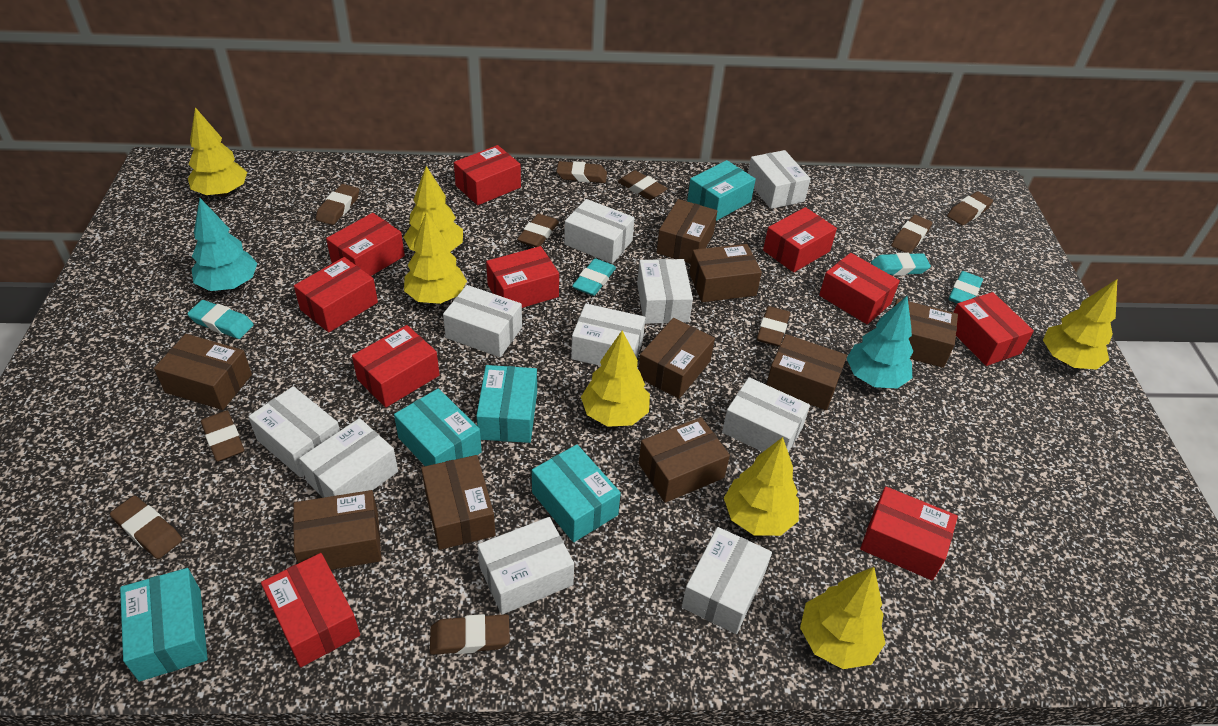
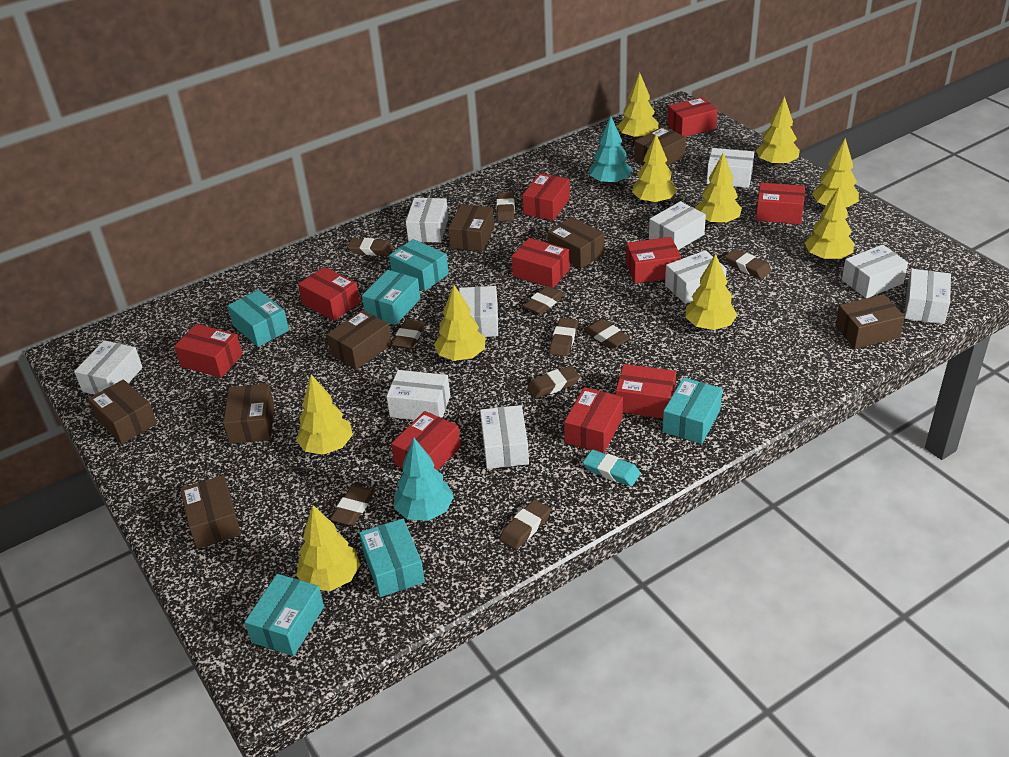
brown box: [154,334,252,410] [293,490,382,570] [421,455,495,550] [639,318,715,399] [639,417,730,503] [656,199,717,264] [689,244,762,302] [766,334,847,410] [894,299,958,368] = 9 -> [88,379,157,444] [180,475,241,549] [223,384,274,444] [327,310,392,370] [448,204,494,252] [547,217,604,269] [634,126,686,166] [835,294,905,349] = 8
turquoise box: [120,568,208,682] [394,388,482,466] [476,365,537,443] [532,444,621,542] [687,160,756,221] = 5 -> [228,290,289,347] [245,574,324,656] [359,519,425,597] [362,270,421,325] [389,239,449,291] [662,377,722,444] = 6
turquoise eraser: [187,300,254,339] [572,258,616,296] [871,253,931,276] [949,271,983,303] = 4 -> [583,449,641,487] = 1
yellow tree: [188,107,247,197] [404,166,463,252] [404,211,467,304] [581,330,650,427] [724,437,799,536] [800,567,886,669] [1043,279,1117,370] = 7 -> [296,374,353,455] [296,505,360,591] [434,285,486,361] [618,73,658,140] [632,134,677,204] [685,254,737,330] [695,153,742,225] [756,96,800,167] [805,187,854,261] [812,138,859,207] = 10

